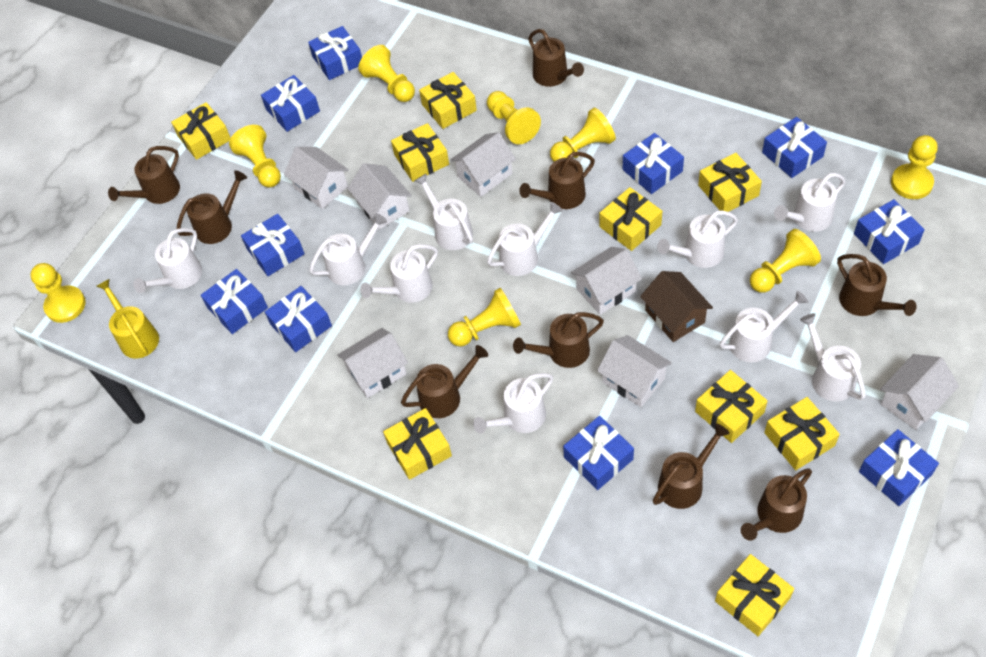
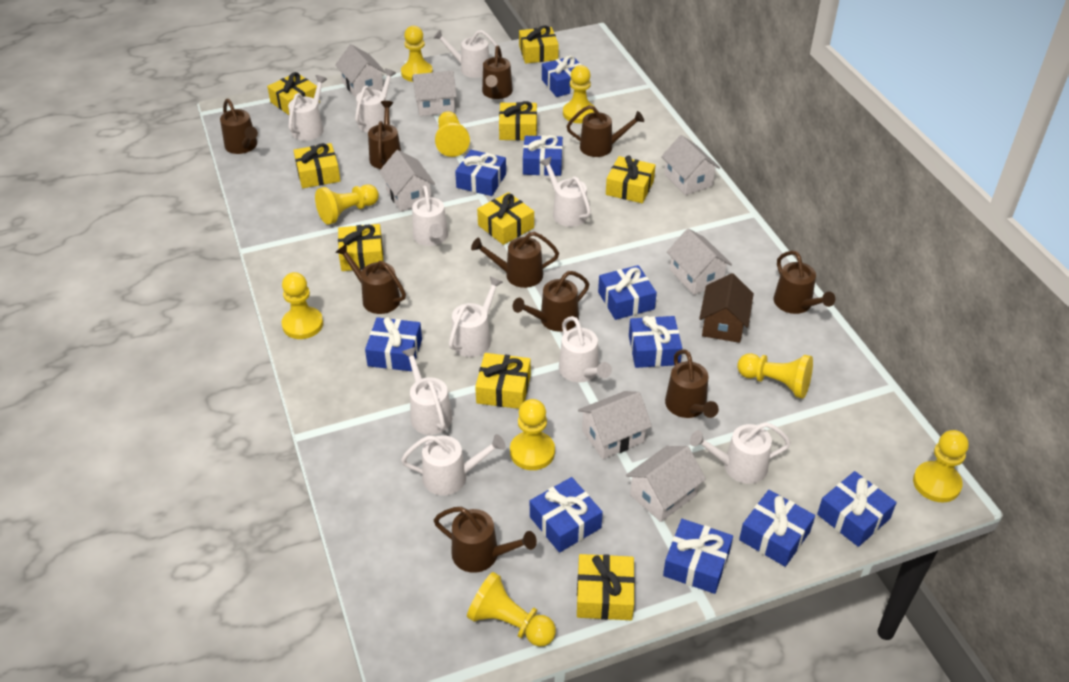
brown watering can: [108,146,180,204] [177,170,247,244] [401,345,488,418] [513,312,604,368] [519,152,595,209] [528,29,584,87] [653,423,730,509] [741,468,812,541] [837,254,917,316] = 9 -> [220,98,258,154] [335,244,406,314] [368,101,401,169] [434,507,537,573] [471,232,559,288] [482,45,513,99] [513,271,589,332] [567,105,644,157] [665,349,719,418] [774,250,835,314] = 10
yellow pawn: [30,263,86,323] [229,125,281,188] [358,45,415,102] [448,288,521,347] [487,91,541,145] [550,107,616,162] [750,229,821,293] [891,135,938,199] = 8 -> [282,272,323,339] [315,184,379,225] [401,26,433,82] [435,111,470,157] [467,572,556,647] [510,399,555,470] [563,65,595,123] [737,353,813,399] [913,430,969,502] = 9
yellow watering can: [96,279,159,359] = 1 -> none = 0

